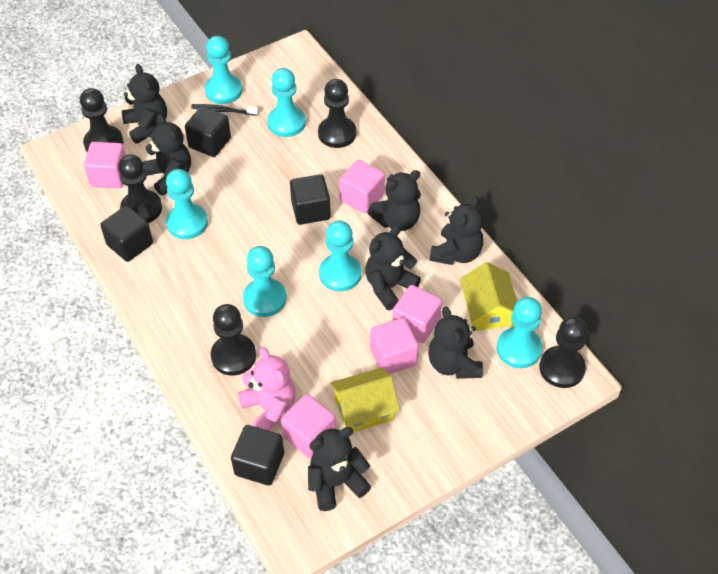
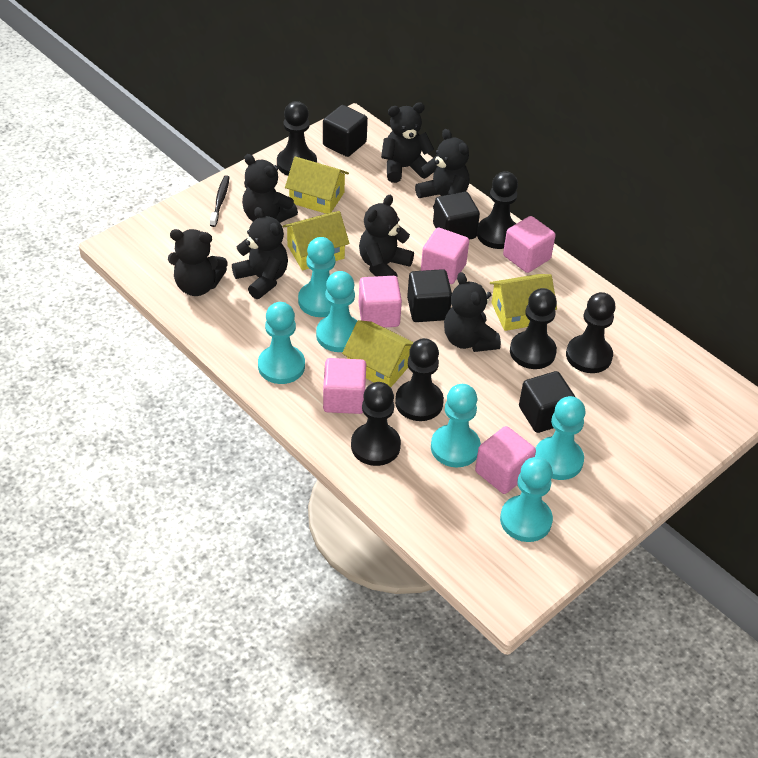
black pawn: [80,88,123,152] [118,154,162,223] [211,304,256,376] [318,79,356,148] [539,316,588,388] = 5 -> [277,101,317,176] [351,382,401,466] [395,338,444,421] [477,171,518,249] [510,288,557,369] [566,292,616,373] = 6
pink teddy bear: [238,347,296,431] = 1 -> none = 0
yellow house: [330,367,400,432] [460,262,517,331] = 2 -> [283,211,349,270] [285,157,349,214] [342,320,414,387] [490,274,557,331] = 4

